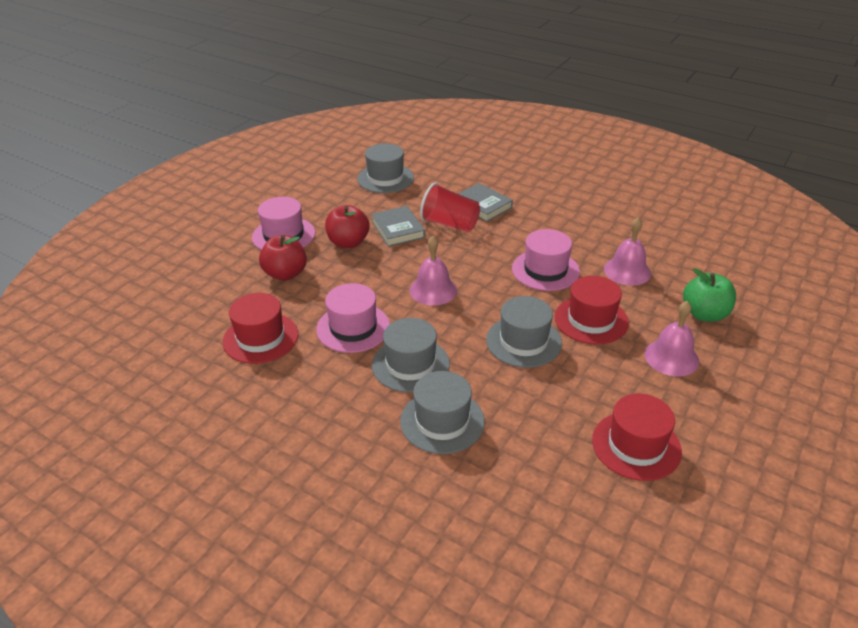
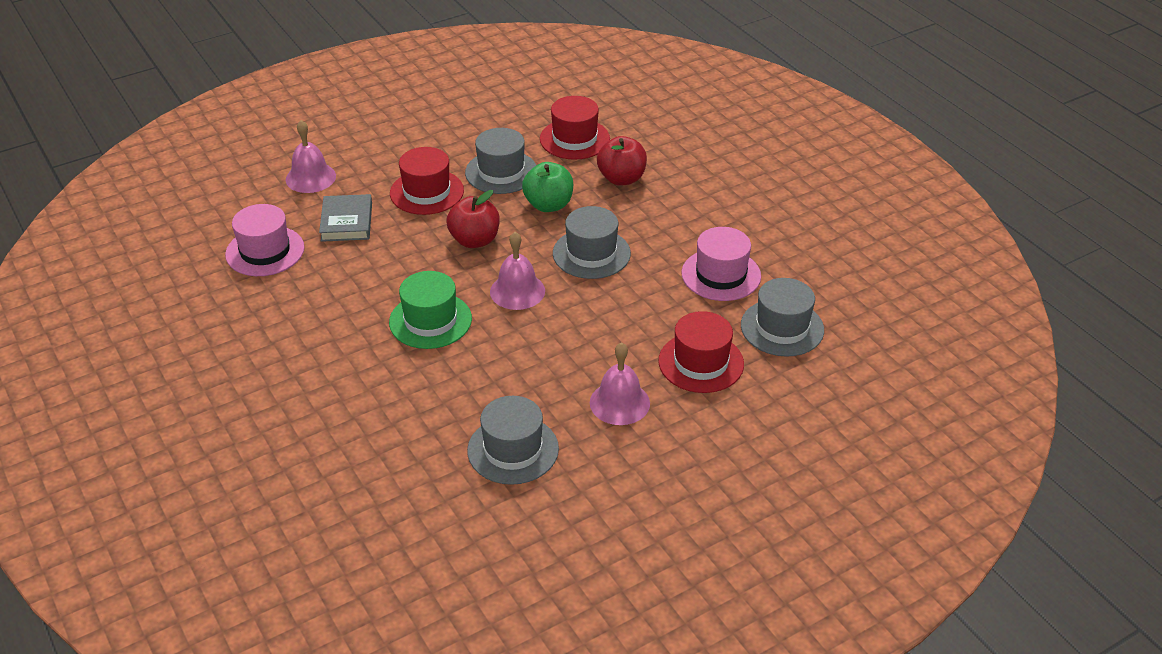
green hat: none = 0 -> [389,271,472,349] = 1
grey book: [371,206,425,247] [459,183,513,222] = 2 -> [319,194,372,242] = 1
pink hat: [252,197,315,250] [316,283,390,353] [512,229,580,291] = 3 -> [225,204,305,276] [682,227,761,301] = 2
red cup: [420,182,480,232] = 1 -> none = 0

